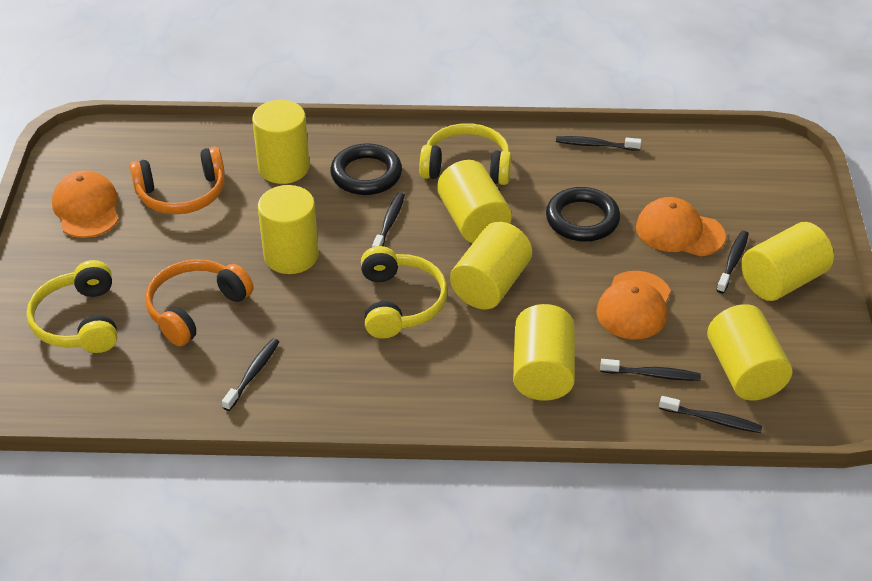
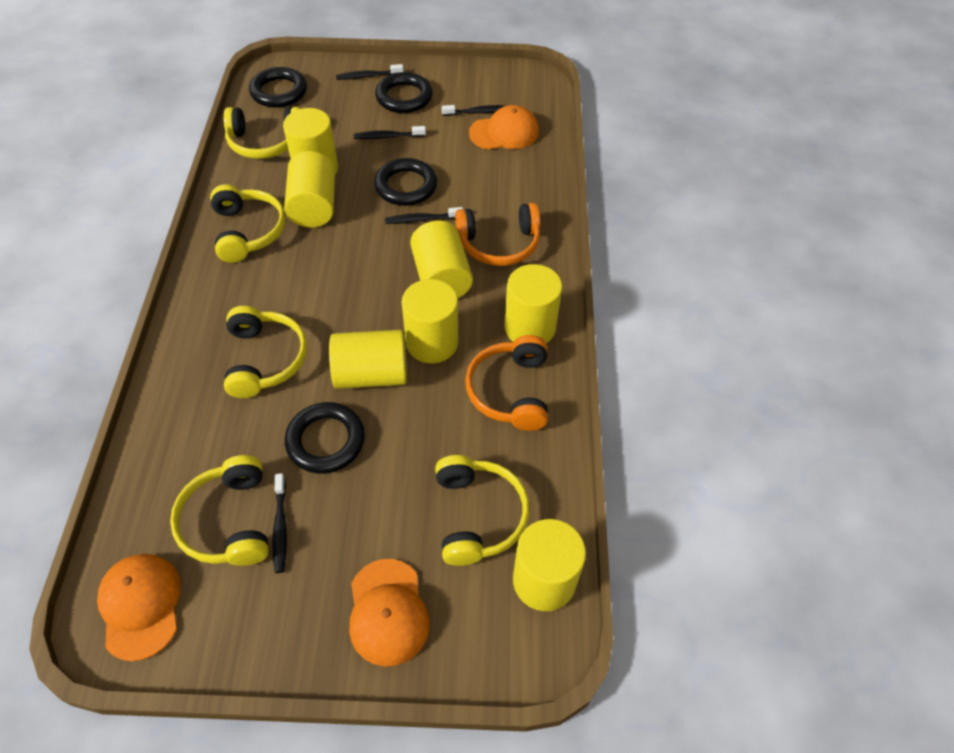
black ring: [330,143,402,195] [546,187,620,242] = 2 -> [249,67,307,108] [285,402,365,474] [374,158,437,206] [375,72,433,113] = 4
black toothbrush: [222,338,279,411] [372,192,405,247] [556,136,641,151] [600,359,701,381] [659,396,762,433] [716,231,749,293] = 6 -> [272,473,287,573] [336,64,404,80] [354,126,426,139] [385,207,463,224] [442,105,507,116] = 5
yellow headphones: [26,260,117,353] [361,246,448,339] [419,123,511,185] = 3 -> [170,455,269,566] [210,184,286,263] [223,107,301,159] [224,306,307,398] [435,455,530,566] = 5

